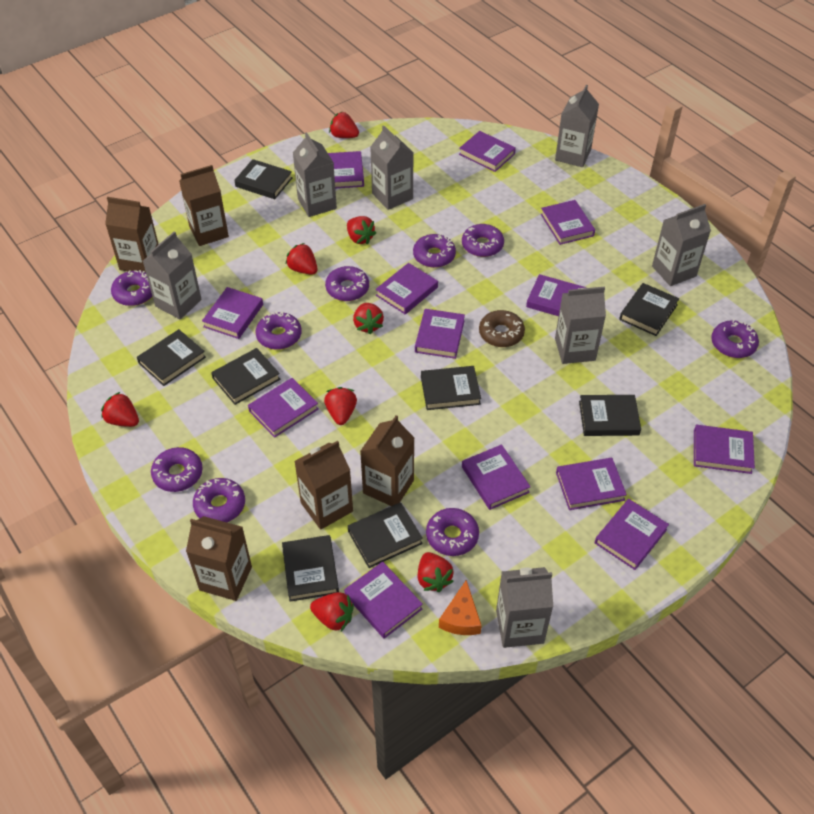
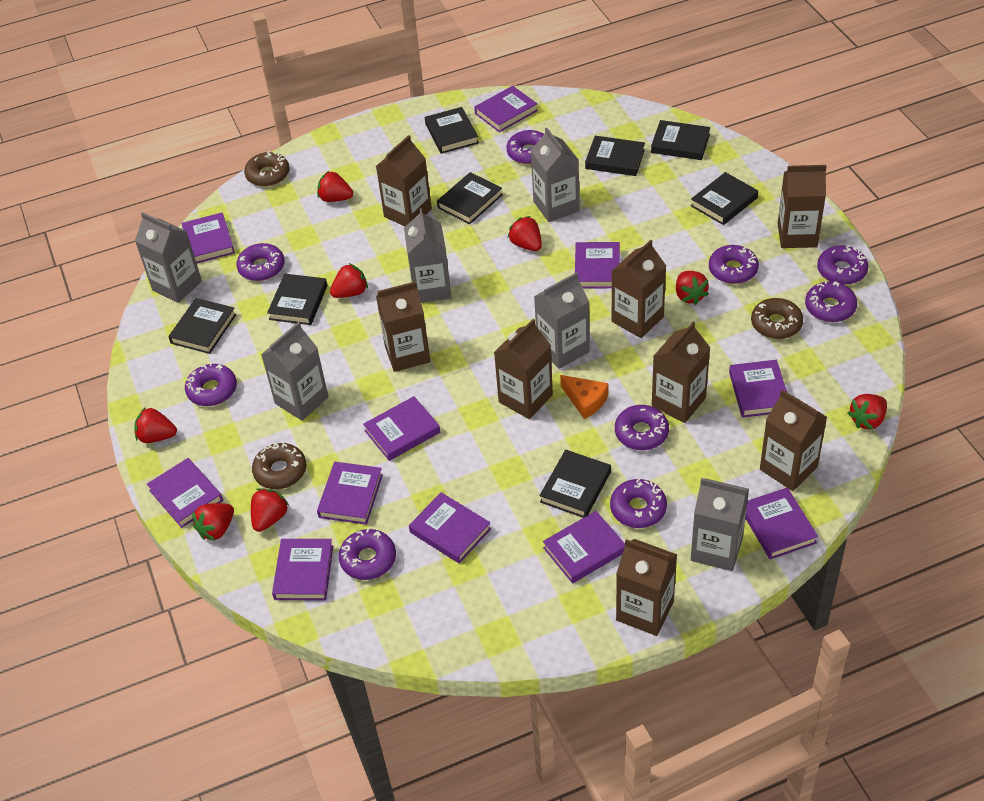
brown carton: [105,197,159,272] [179,165,229,246] [186,516,252,601] [294,441,353,530] [360,415,414,506] = 5 -> [376,135,432,227] [376,281,430,372] [494,319,553,419] [612,240,666,338] [616,539,677,636] [652,322,710,423] [760,390,827,491] [778,165,827,248] = 8
brown donut: [479,310,525,347] = 1 -> [244,151,290,187] [252,442,307,489] [751,298,803,339] = 3
grey carton: [143,231,202,319] [293,132,337,217] [370,125,413,210] [496,567,553,648] [555,85,599,167] [555,287,606,364] [652,204,711,286] = 7 -> [135,212,202,303] [261,322,328,421] [404,208,451,303] [531,128,580,222] [534,272,590,369] [691,478,749,571] = 6
purple book: [202,287,263,339] [248,378,318,438] [328,151,364,188] [344,561,423,639] [375,263,438,314] [415,309,465,359] [459,131,516,172] [462,445,530,510] [526,274,587,316] [541,200,595,245] [556,458,627,510] [595,499,669,570] [694,425,755,474] = 13 -> [147,458,223,528] [182,212,235,263] [272,539,333,600] [317,462,383,525] [363,396,440,461] [409,492,491,563] [474,86,538,132] [543,511,625,584] [575,242,620,288] [729,360,787,418] [745,487,818,559] = 11

